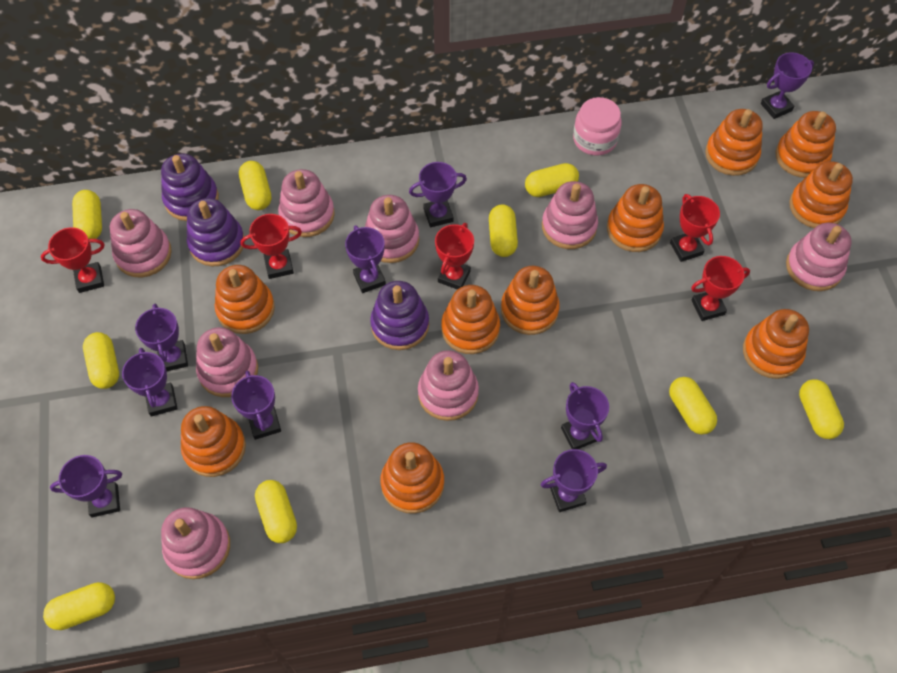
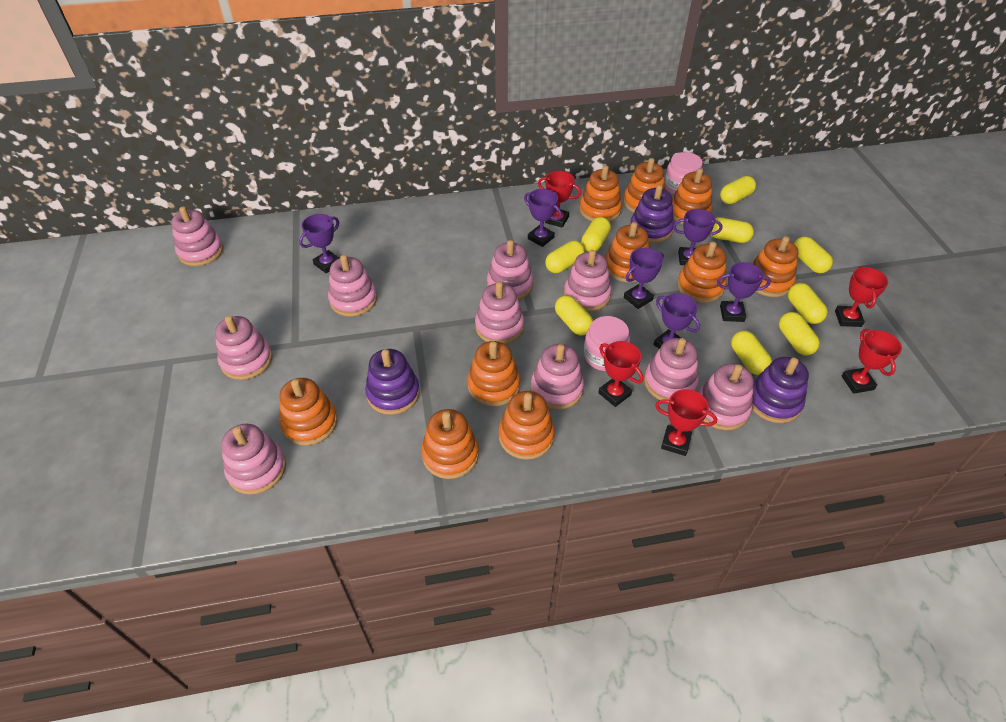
pink jar: [573,97,622,155] = 1 -> [583,316,630,371] [664,152,703,195] = 2
pink stacking toy: [110,209,172,277] [161,507,230,579] [196,327,258,397] [278,169,335,237] [365,195,419,263] [418,350,479,421] [542,181,598,249] [786,223,852,291] = 8 -> [171,207,223,266] [215,316,273,380] [221,424,286,495] [328,255,377,317] [475,282,524,344] [487,240,533,300] [531,344,584,410] [564,250,612,311] [644,338,699,400] [698,363,754,430] = 10
purple trophy: [50,455,122,517] [122,348,178,417] [135,304,188,371] [231,371,281,440] [345,225,386,293] [409,162,467,227] [541,449,607,512] [561,382,609,449] [761,52,814,119] = 9 -> [299,214,339,273] [524,189,562,247] [624,248,664,309] [653,293,700,349] [673,209,722,265] [717,262,771,322] = 6

